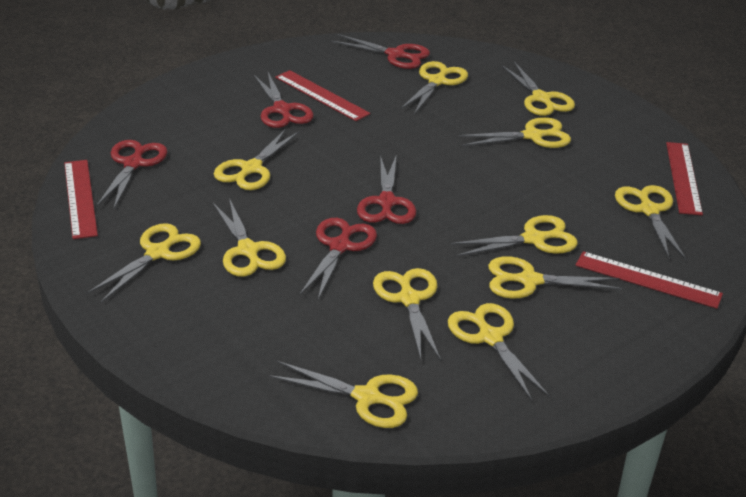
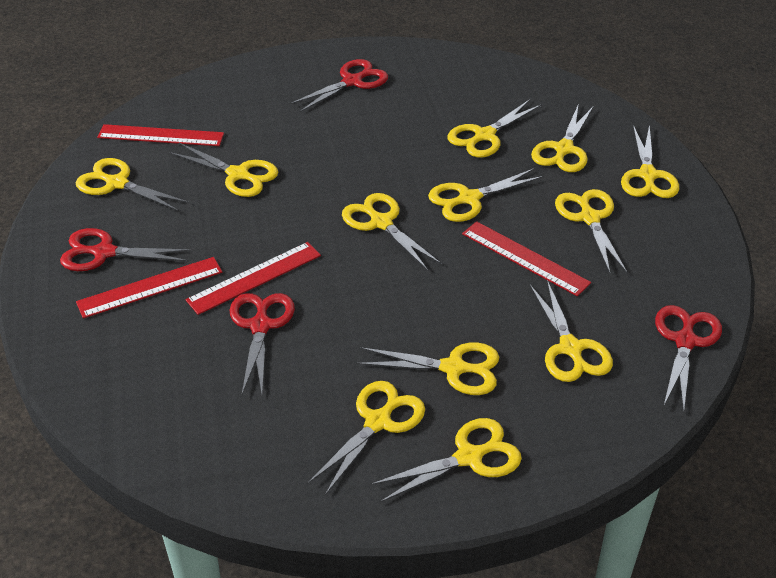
red scissors: [97,140,167,208] [254,72,314,128] [300,218,377,299] [331,34,430,69] [357,154,416,224] = 5 -> [60,228,192,271] [230,293,295,394] [290,59,388,112] [655,305,722,412] = 4

